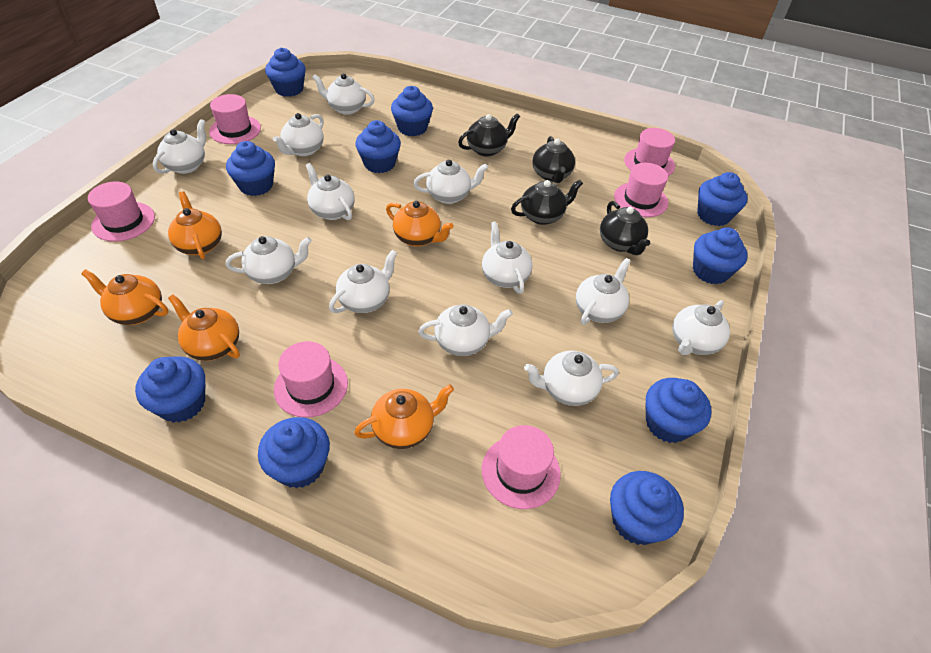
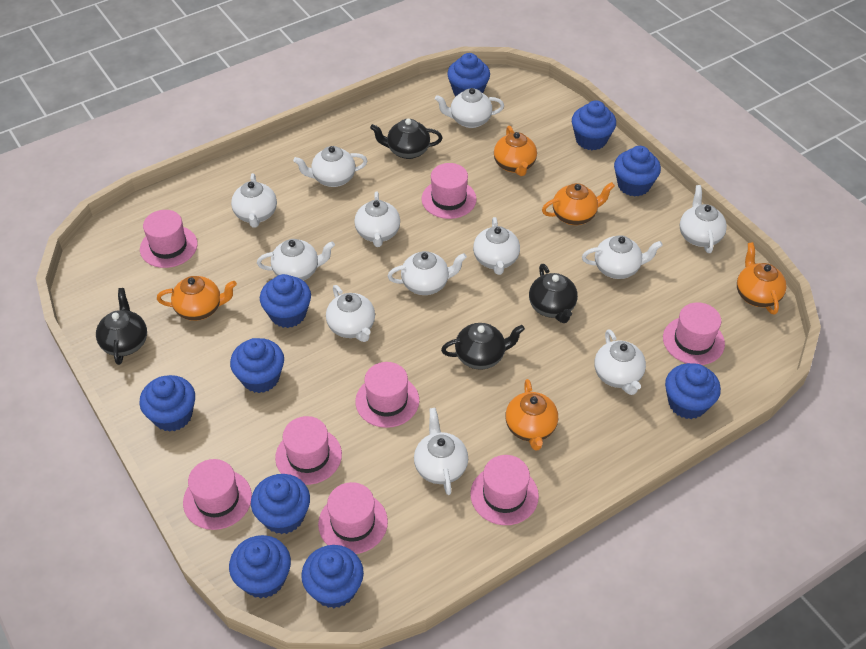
pink hat: [88,181,155,242] [209,94,261,144] [274,341,348,418] [482,425,561,509] [614,163,668,217] [624,128,675,176] = 6 -> [140,210,198,268] [183,459,252,530] [275,416,342,485] [318,482,388,554] [355,362,419,428] [422,163,477,219] [470,455,539,525] [663,302,725,365] = 8

